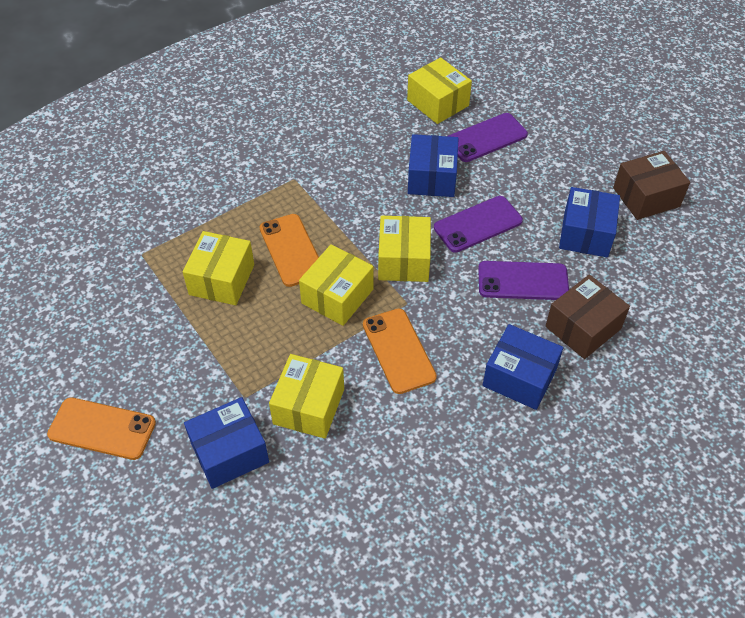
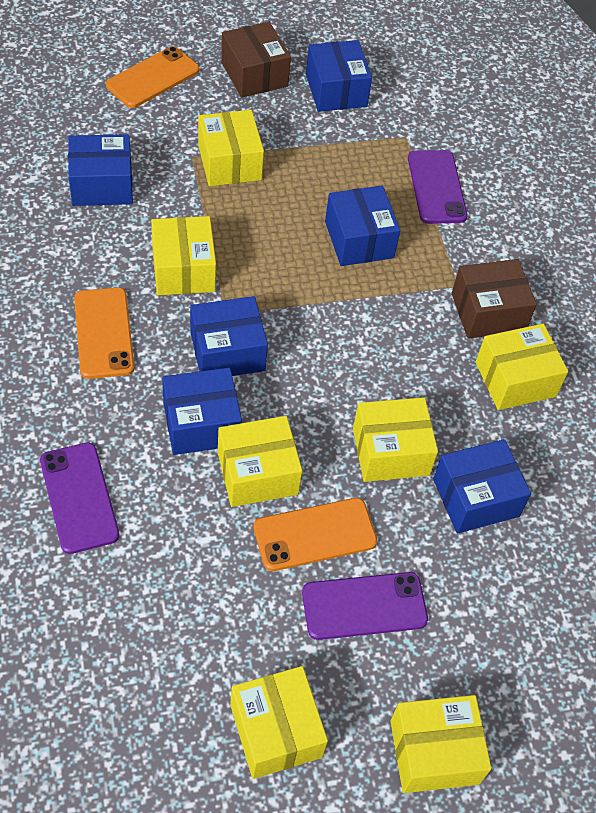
blue box: [184,397,269,489] [408,134,458,197] [483,324,563,410] [559,187,620,257] = 4 -> [68,134,133,206] [162,368,242,455] [190,296,268,376] [306,40,372,112] [325,186,400,266] [433,439,531,534] = 6
yellow box: [183,231,254,305] [269,354,344,439] [299,244,373,326] [378,216,431,282] [407,57,472,124] = 5 -> [151,216,216,295] [198,110,264,186] [218,416,302,507] [230,666,328,779] [353,397,438,482] [390,695,491,793] [476,324,568,410] = 7

